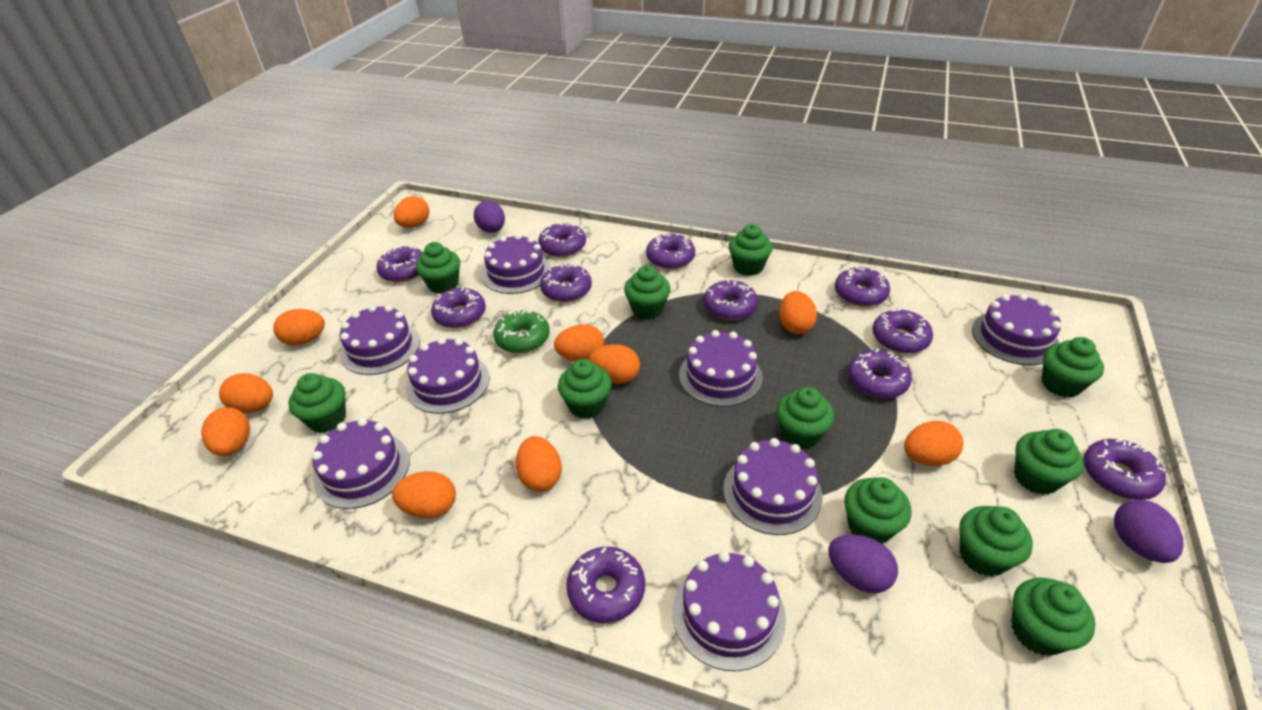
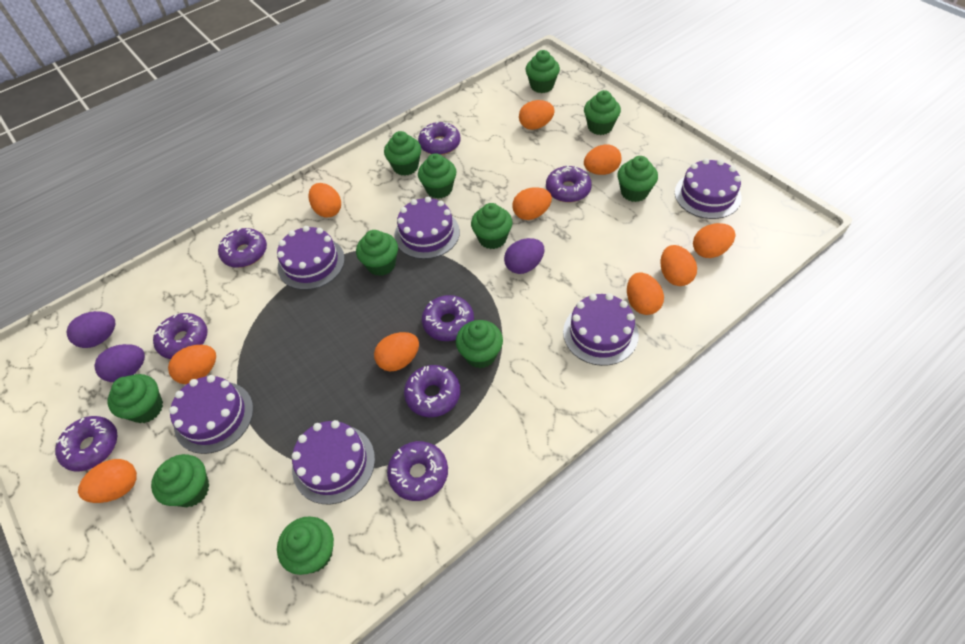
green donut: [493,309,550,353] = 1 -> none = 0
purple cake: [312,418,410,509] [340,305,420,375] [406,337,490,414] [482,234,551,294] [673,551,786,671] [679,330,763,407] [723,438,823,535] [972,294,1061,365] = 8 -> [169,375,253,454] [277,226,345,290] [292,420,375,504] [394,197,460,259] [563,293,639,366] [675,158,742,219] = 6
purple donut: [377,246,422,282] [431,287,486,328] [538,222,586,257] [540,263,592,302] [566,547,645,623] [646,233,695,269] [704,280,758,321] [835,266,890,307] [848,349,912,399] [872,308,933,354] [1083,439,1166,500] = 11 -> [55,416,118,472] [153,313,208,359] [218,228,267,268] [387,441,448,501] [404,365,460,417] [418,121,460,155] [422,295,474,341] [546,165,592,202] = 8

